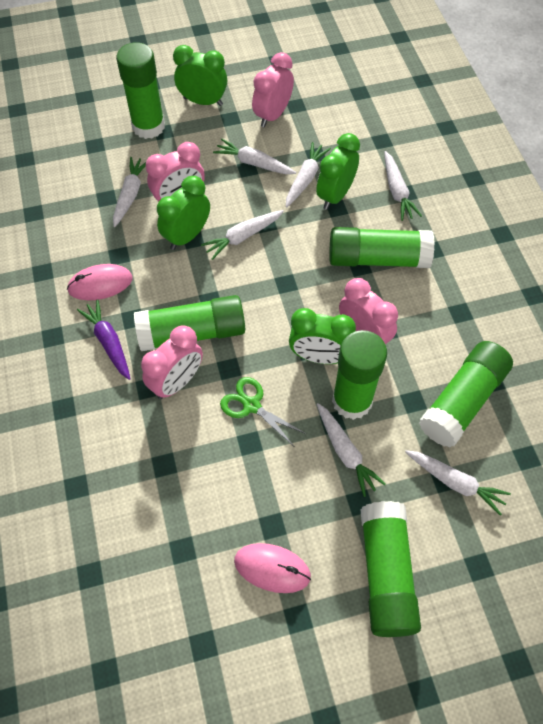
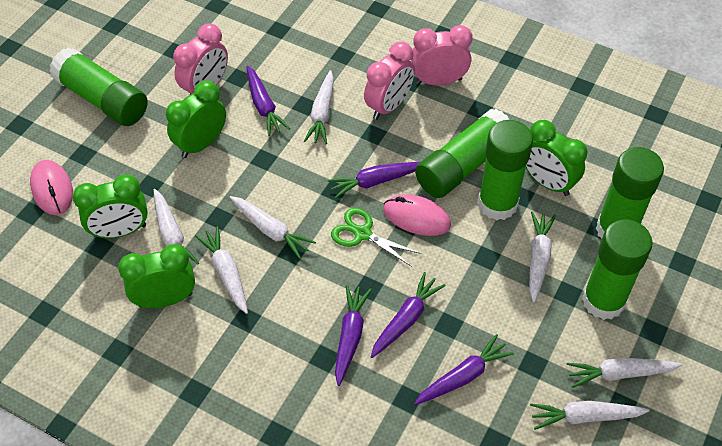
green glue stick: [116,42,165,139] [134,295,245,351] [329,227,435,268] [332,330,387,420] [360,501,421,637] [419,341,513,447] = 6 -> [49,47,148,126] [415,109,510,198] [478,120,533,220] [582,220,653,320] [596,147,664,240] = 5
pink clock: [141,325,203,399] [146,142,205,201] [252,52,294,127] [339,278,398,345] = 4 -> [173,23,228,95] [364,42,415,120] [411,25,472,85] = 3
purple carrot: [77,299,131,380] = 1 -> [246,66,290,136] [327,162,420,199] [335,285,372,386] [371,272,446,358] [414,334,514,405] = 5

